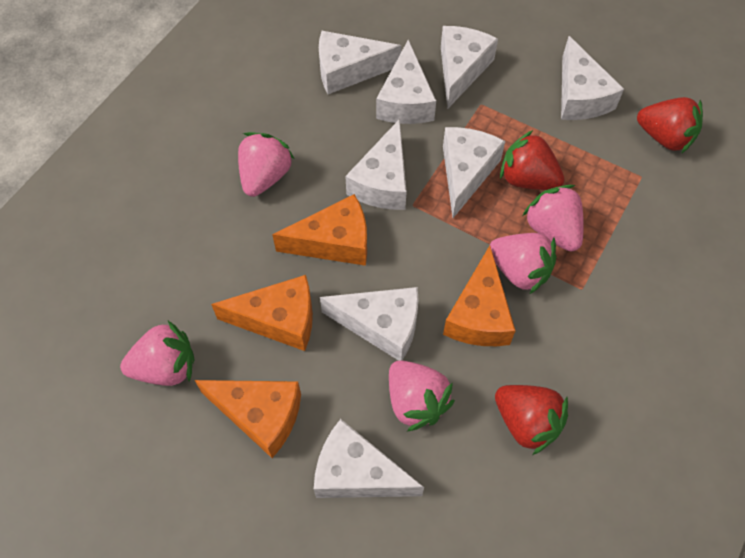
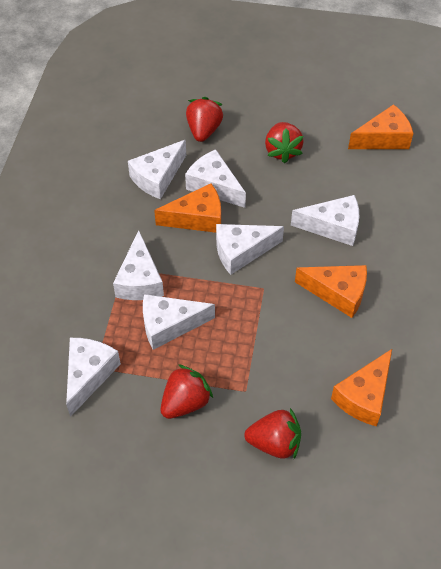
pink strawberry: [120,321,194,386] [238,132,295,197] [389,360,455,431] [489,233,557,294] [522,185,584,251] = 5 -> none = 0
red strawberry: [495,385,568,455] [500,130,565,190] [637,97,703,154] = 3 -> [161,364,213,419] [186,97,223,142] [244,408,301,459] [265,122,304,163] = 4
white cheese: [314,419,424,498] [319,31,401,94] [320,287,419,361] [345,119,407,210] [376,40,436,124] [441,26,498,109] [443,127,505,218] [561,36,624,120] = 8 -> [66,338,121,417] [113,230,164,300] [128,140,186,199] [143,294,215,350] [185,149,246,208] [216,224,284,275] [291,195,359,246] = 7

